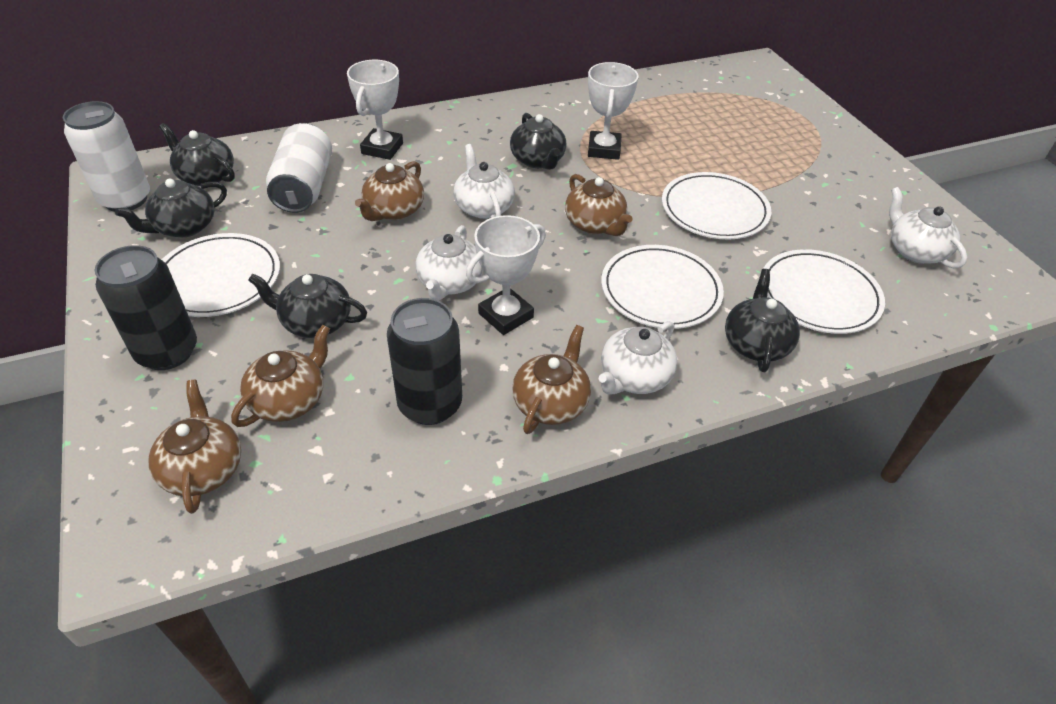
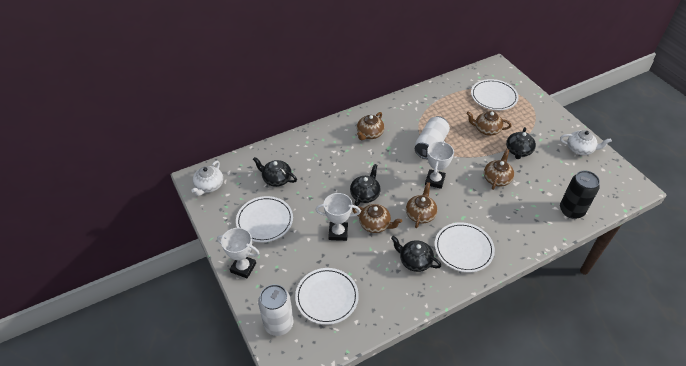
black can: [95,245,197,370] [387,298,462,425] = 2 -> [560,170,600,219] = 1
black teapot: [115,178,227,237] [159,123,235,187] [248,273,367,338] [510,113,566,170] [725,269,800,372] = 5 -> [253,157,297,187] [350,164,381,206] [391,236,441,272] [506,127,536,159] = 4
white teapot: [416,225,483,301] [453,144,515,219] [599,321,677,394] [889,187,967,268] = 4 -> [191,161,223,196] [560,130,612,155] = 2

